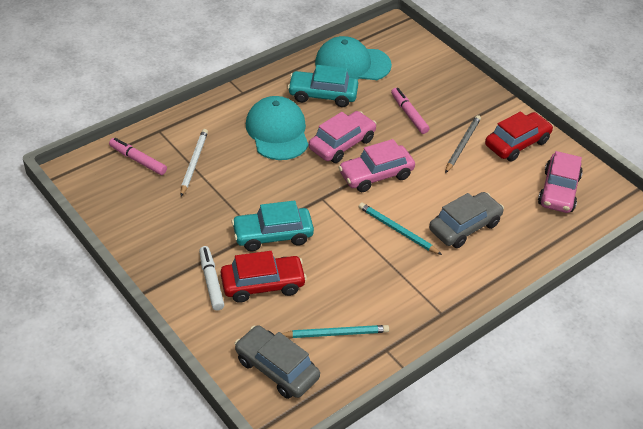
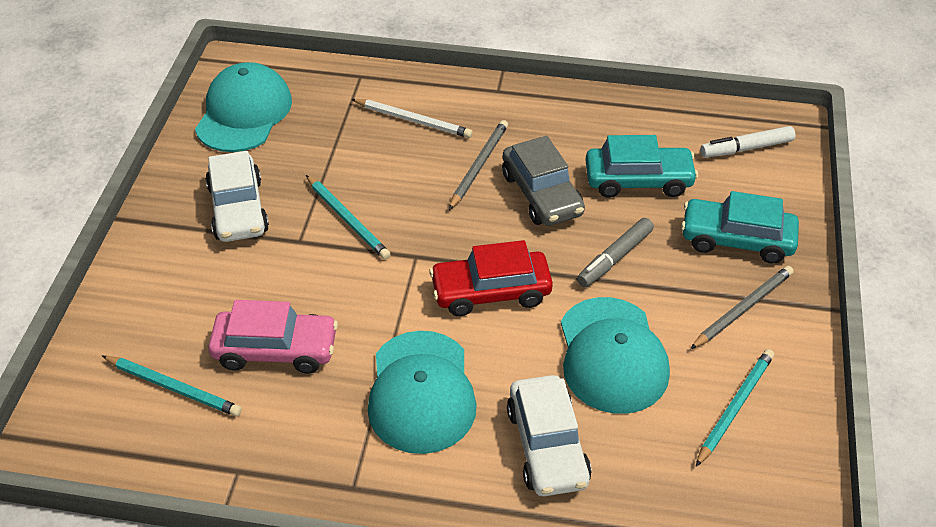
grey car: [235,325,320,399] [429,192,504,248] = 2 -> [502,136,585,226] = 1
grey marker: none = 0 -> [577,218,654,287] = 1
grey pencil: [445,115,481,173] = 1 -> [449,120,508,210] [690,266,794,349] = 2
pink car: [309,111,377,163] [338,139,415,192] [538,151,583,213] = 3 -> [208,300,338,374] = 1
pink marker: [109,138,167,175] [391,88,429,134] = 2 -> none = 0
red car: [221,251,307,303] [485,112,553,162] = 2 -> [429,240,553,316] = 1
turquoise cap: [246,96,309,160] [315,36,392,80] = 2 -> [195,62,292,152] [368,331,477,454] [561,297,670,414] = 3
turquoise pencil: [282,325,389,338] [359,203,442,255] = 2 -> [102,356,242,417] [306,175,391,260] [696,349,774,467] = 3
white car: none = 0 -> [205,151,269,242] [507,375,592,496] = 2

